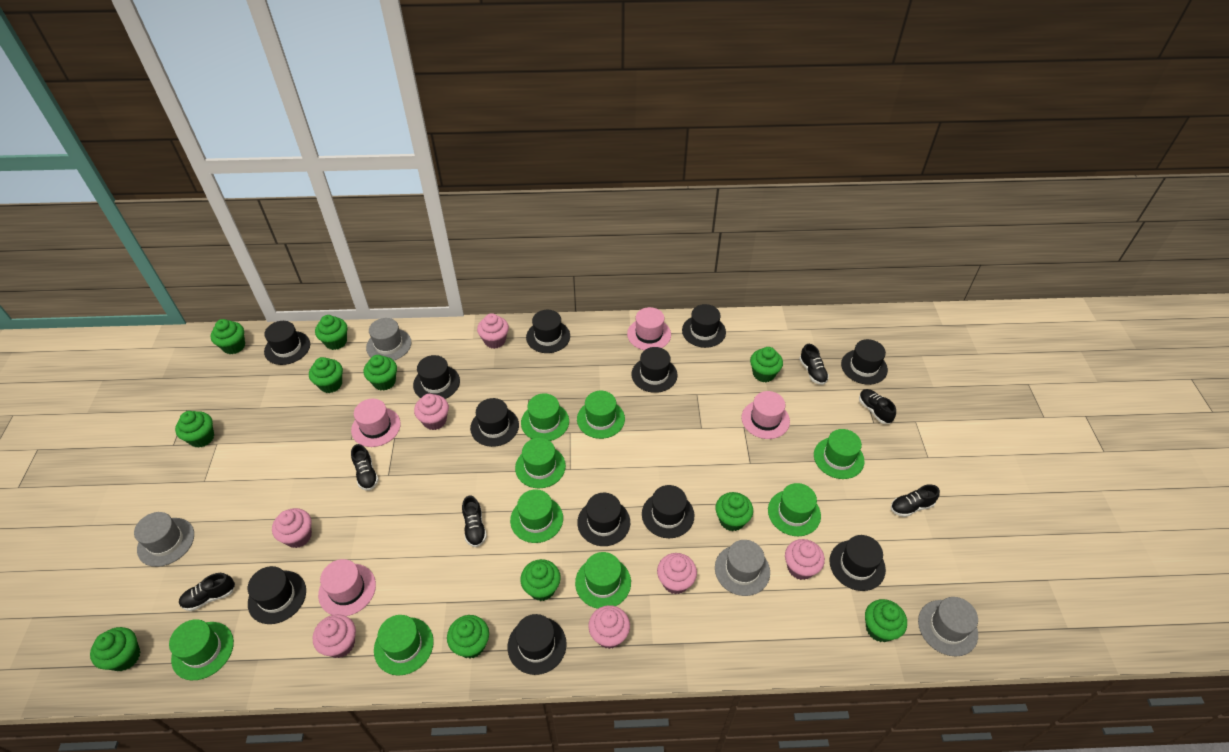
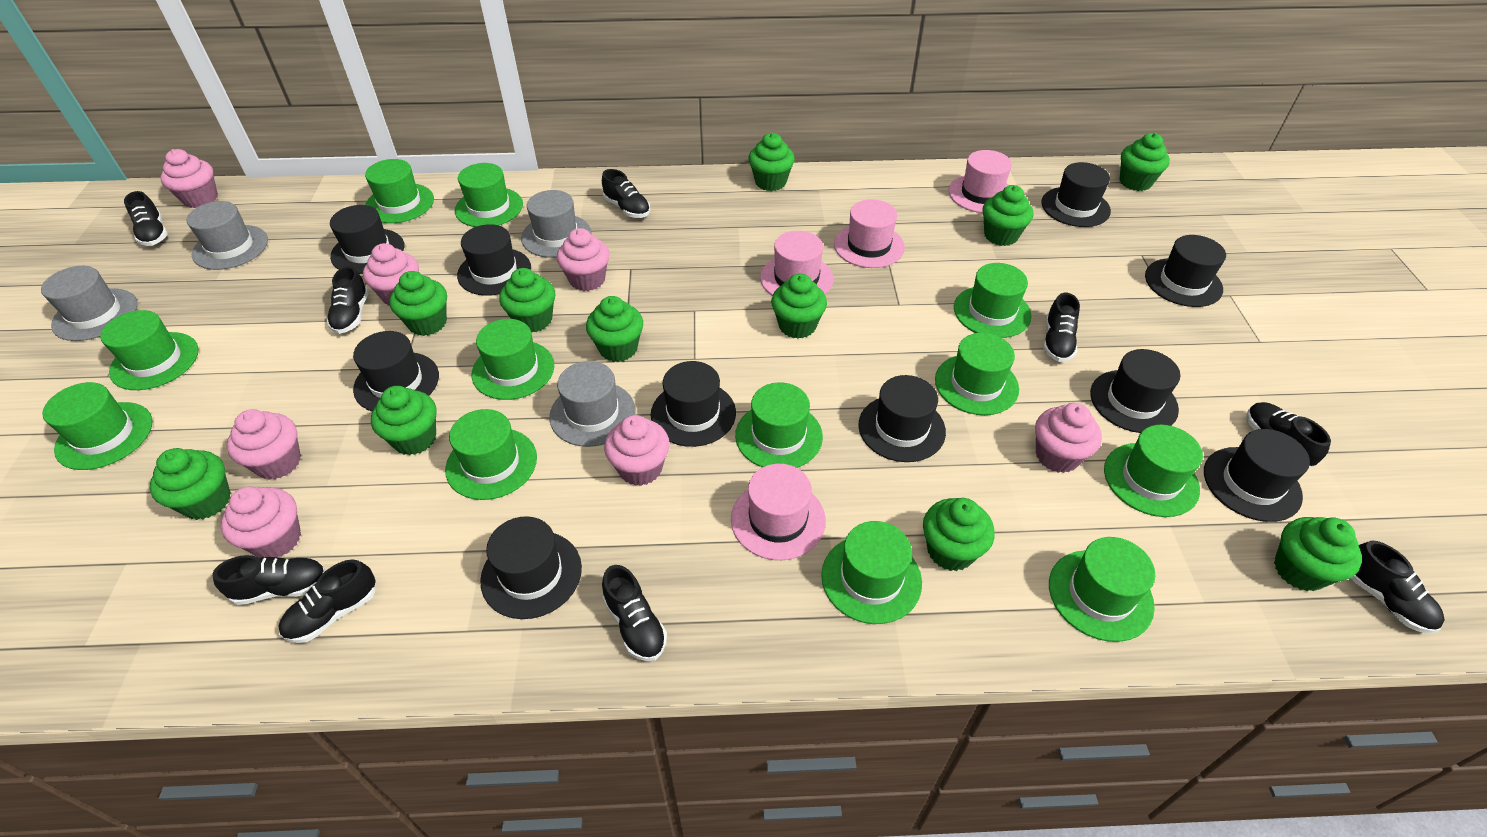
black hat: [248,566,306,624] [264,321,310,365] [413,355,460,399] [470,398,519,447] [508,614,567,675] [526,310,570,353] [577,493,630,546] [632,347,678,393] [642,485,694,538] [682,304,726,348] [830,535,886,591] [841,339,888,385] = 12 -> [330,205,404,274] [353,331,439,411] [457,224,531,296] [480,516,582,619] [650,361,736,447] [858,375,946,462] [1042,162,1111,227] [1090,349,1180,433] [1145,235,1226,307] [1204,429,1310,522] = 10
black shoe: [179,573,235,611] [351,444,379,491] [462,496,487,547] [799,344,829,385] [859,389,896,424] [891,484,940,517] = 6 -> [124,191,168,246] [212,555,325,605] [278,559,376,643] [327,266,369,334] [602,169,650,218] [602,565,667,661] [1043,293,1080,362] [1246,402,1331,467] [1350,541,1445,634] = 9
green hat: [169,619,234,681] [374,615,434,676] [510,489,563,543] [515,438,566,488] [521,394,569,441] [575,552,631,609] [577,391,625,439] [768,483,821,536] [814,429,865,479] = 9 -> [42,382,153,470] [100,310,198,390] [365,159,434,223] [445,409,537,500] [455,163,523,227] [472,319,554,400] [735,382,823,468] [821,521,922,624] [935,333,1019,415] [954,263,1032,338] [1049,537,1155,642] [1104,425,1203,517] = 12

